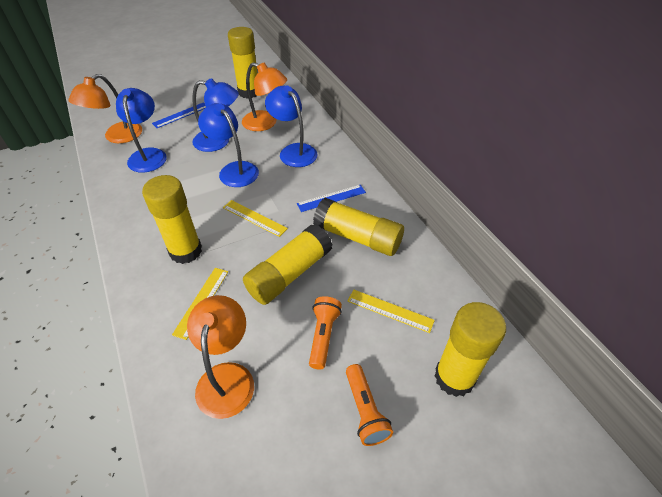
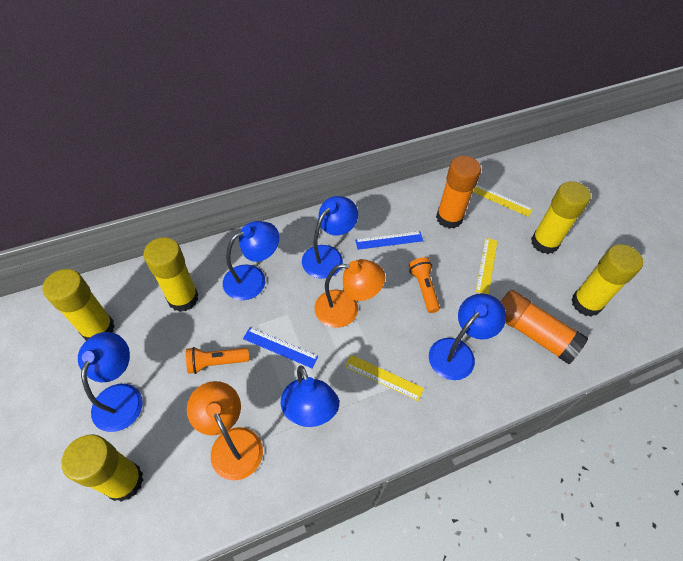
blue lamp: [116,88,167,173] [192,78,239,152] [198,103,259,187] [265,86,317,167] = 4 -> [78,332,143,432] [223,221,279,300] [281,365,339,427] [302,196,358,279] [429,293,506,380] = 5
orange glue stick: none = 0 -> [436,156,481,229] [501,290,588,364] = 2
orange lamp: [68,74,142,143] [187,295,254,419] [242,62,287,131] = 3 -> [187,381,263,481] [315,259,385,328] = 2

